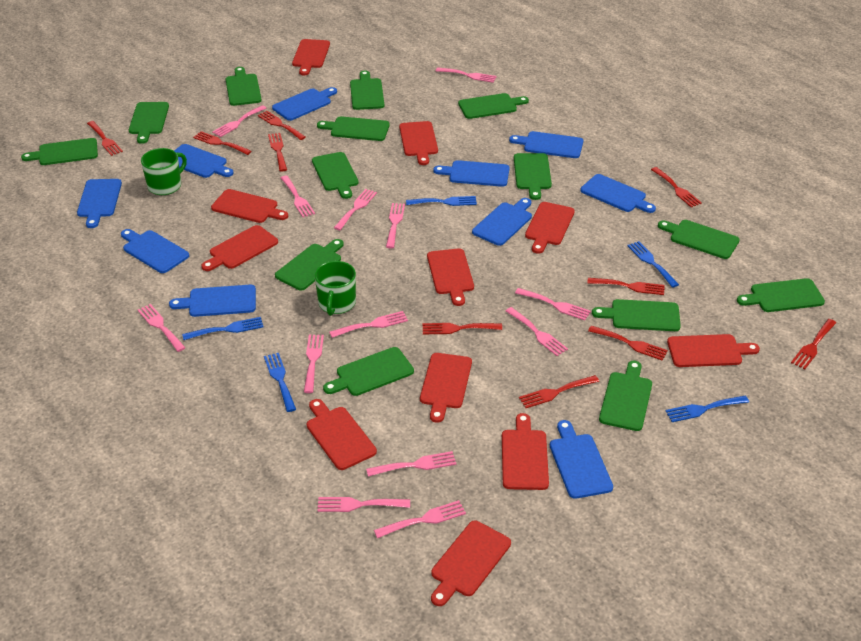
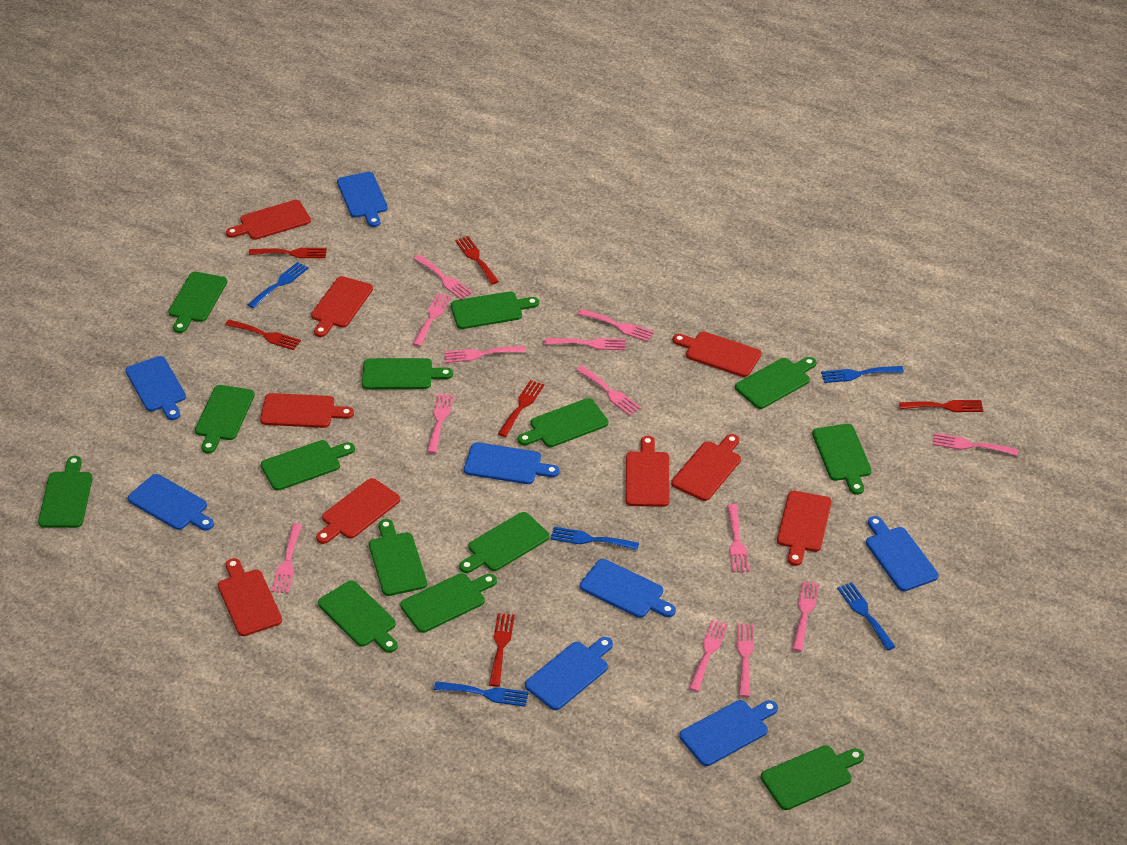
blue cutting board: [77,179,122,228] [121,229,189,273] [169,285,256,317] [174,144,233,178] [272,87,337,121] [433,160,510,187] [472,198,532,246] [509,131,583,158] [550,420,613,499] [580,174,656,213] = 10 -> [126,356,186,420] [128,474,214,531] [337,172,388,227] [464,442,559,484] [525,637,613,710] [580,559,676,618] [679,700,778,766] [866,516,938,591] = 8
green mug: [141,148,187,195] [314,261,356,316] = 2 -> none = 0
red cutting board: [201,225,278,271] [211,189,288,223] [292,39,330,75] [306,399,377,470] [399,121,438,165] [420,353,472,423] [427,248,474,306] [431,521,511,606] [502,413,549,490] [525,202,575,254] [667,334,760,367] = 11 -> [218,558,282,636] [226,200,311,240] [260,393,354,428] [311,276,373,337] [316,478,400,544] [626,436,669,507] [671,434,741,501] [673,332,761,377] [777,491,832,566] = 9
red fork: [87,121,123,156] [193,131,252,155] [258,111,306,140] [268,133,287,171] [423,323,502,334] [519,375,599,408] [587,278,665,295] [588,326,668,361] [651,167,702,207] [791,319,836,369] = 10 -> [225,319,301,350] [249,248,327,258] [455,236,499,285] [489,613,515,687] [498,380,544,437] [899,400,983,412] = 6

